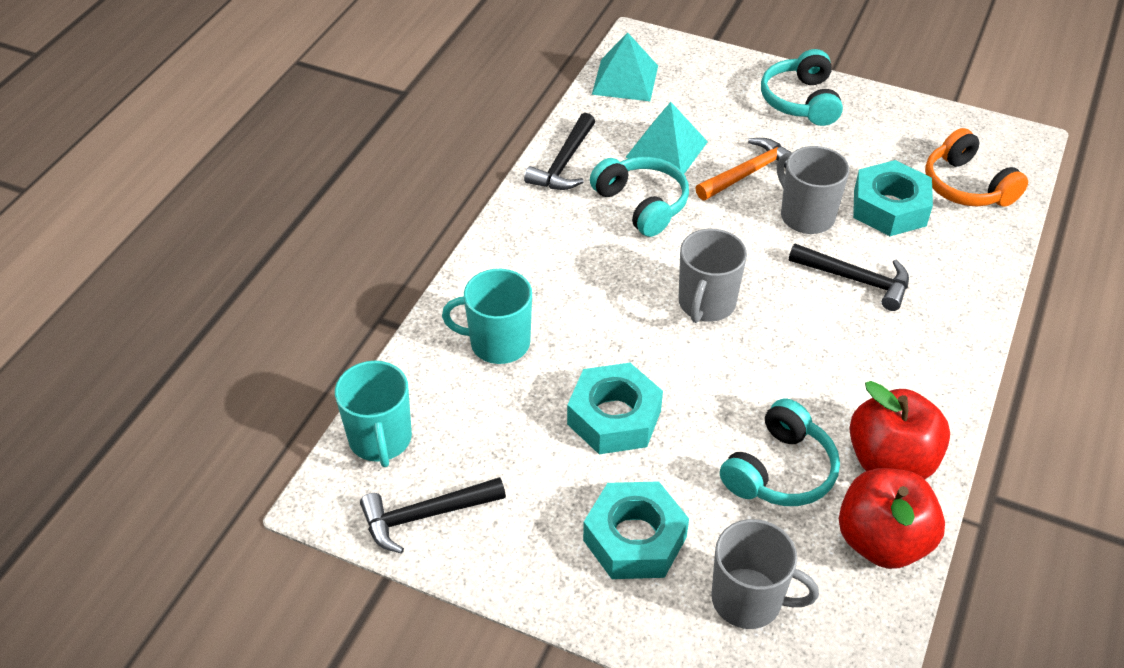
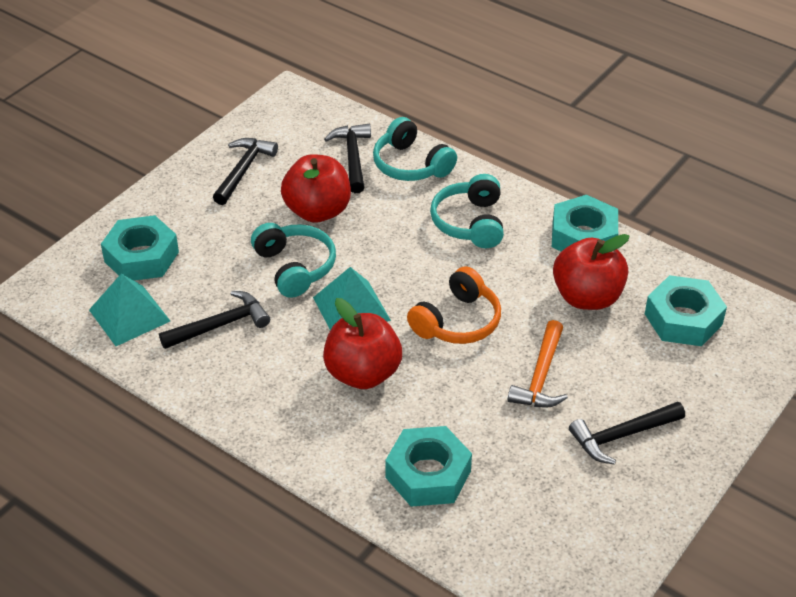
black hammer: [360,477,506,554] [524,113,595,190] [789,244,909,311] = 3 -> [159,291,270,349] [213,138,278,205] [324,124,371,193] [569,402,685,464] = 4
grey mug: [679,229,747,323] [711,519,819,629] [777,146,849,234] = 3 -> none = 0
red apple: [839,468,945,569] [849,381,950,479] = 2 -> [281,154,351,223] [323,298,402,389] [553,234,630,310] = 3
turquoise mug: [335,361,412,467] [442,269,532,364] = 2 -> none = 0
turquoise nut: [567,363,663,454] [583,481,689,579] [853,160,933,236] = 3 -> [101,215,179,281] [385,426,472,507] [552,195,618,251] [645,275,727,346] = 4

